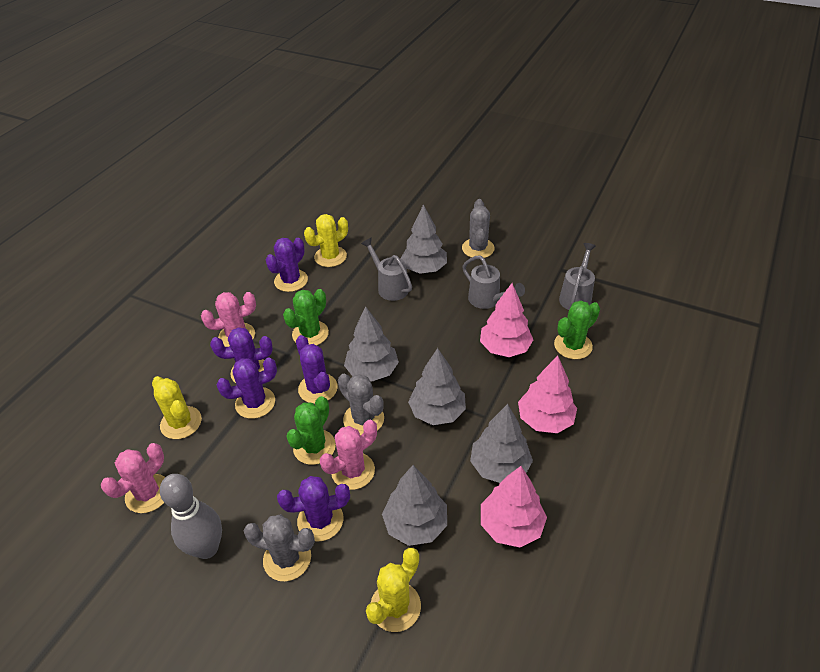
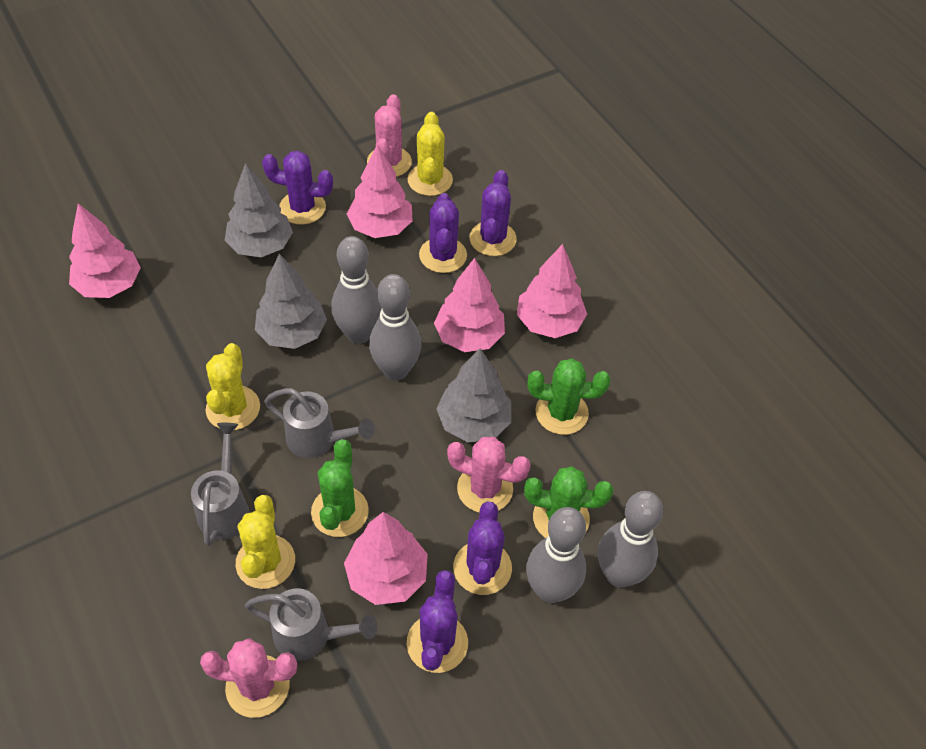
grey bowling pin: [160,474,222,559] = 1 -> [331,236,382,344] [369,274,421,381] [526,507,586,603] [598,491,663,588] = 4
grey cactus: [244,514,315,581] [338,374,384,435] [462,199,495,258] = 3 -> none = 0
grey tree: [344,306,399,382] [382,465,447,546] [401,204,447,274] [408,348,466,425] [470,404,533,483] = 5 -> [225,163,293,257] [255,254,327,349] [436,348,511,442] = 3
pink tree: [480,283,533,357] [481,466,547,547] [518,356,577,433] = 3 -> [69,203,141,298] [344,512,428,605] [347,145,413,238] [434,258,505,352] [517,244,587,338] = 5

